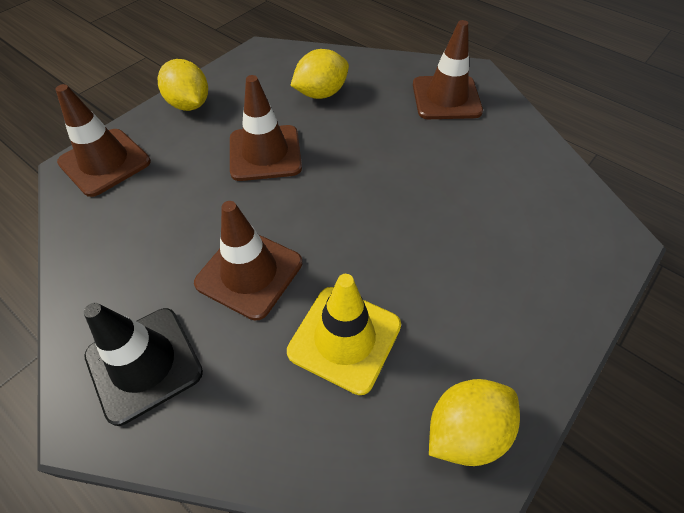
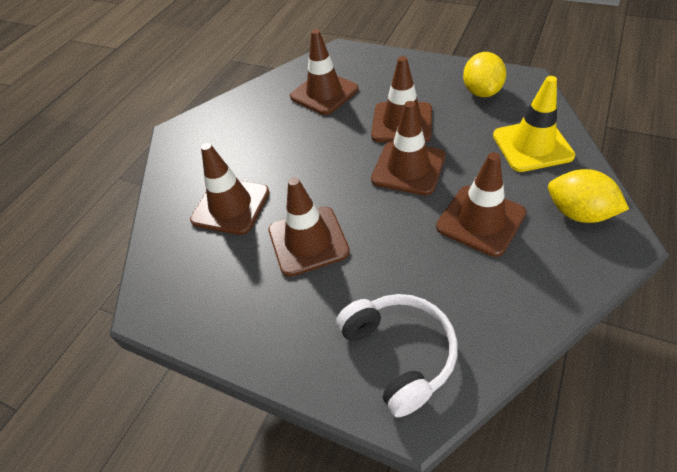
black traffic cone: [84,303,203,426] = 1 -> none = 0
brown traffic cone: [56,84,151,197] [194,201,302,320] [230,75,302,181] [413,20,483,119] = 4 -> [190,143,269,235] [268,177,350,277] [290,29,359,115] [371,56,432,142] [371,101,446,195] [436,152,526,257] = 6
white headphones: none = 0 -> [336,294,458,418] = 1
yellow lemon: [158,59,208,111] [290,49,349,99] [429,379,520,466] = 3 -> [463,52,506,97] [548,169,629,223] = 2

